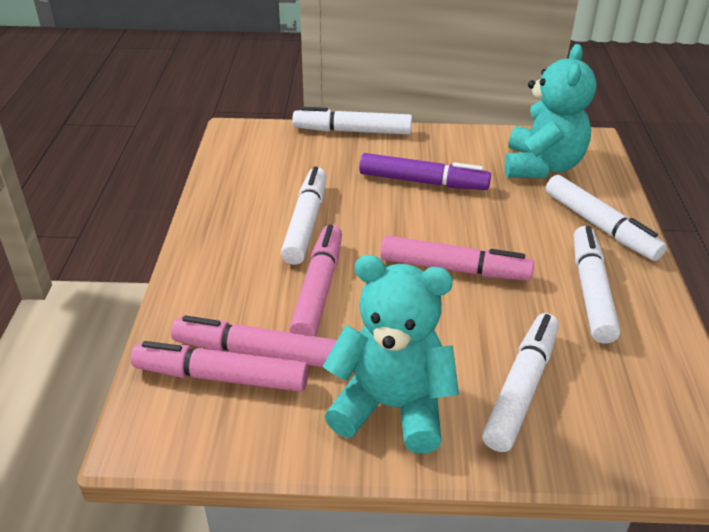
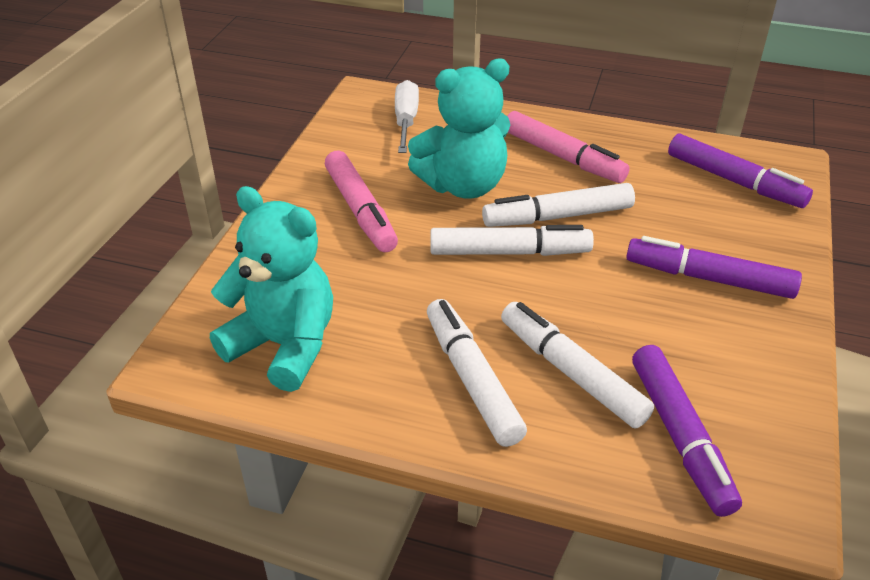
pink marker: [131,341,308,392] [171,315,337,368] [289,224,342,336] [380,235,534,280] = 4 -> [325,151,398,253] [507,111,630,183] = 2
purple marker: [359,153,491,190] = 1 -> [626,236,802,299] [632,345,742,517] [668,134,813,208] = 3
white marker: [281,166,327,265] [292,106,412,135] [482,313,559,452] [546,175,667,261] [574,226,620,344] = 5 -> [427,299,527,447] [430,225,594,256] [482,183,635,227] [501,302,654,428] = 4
white screwdriver: none = 0 -> [395,80,419,153] = 1

